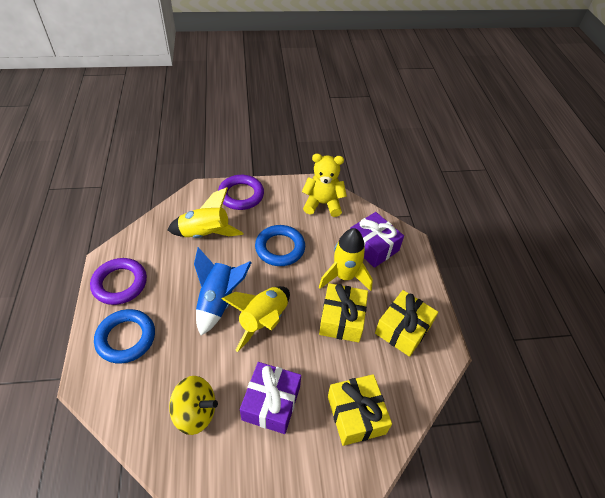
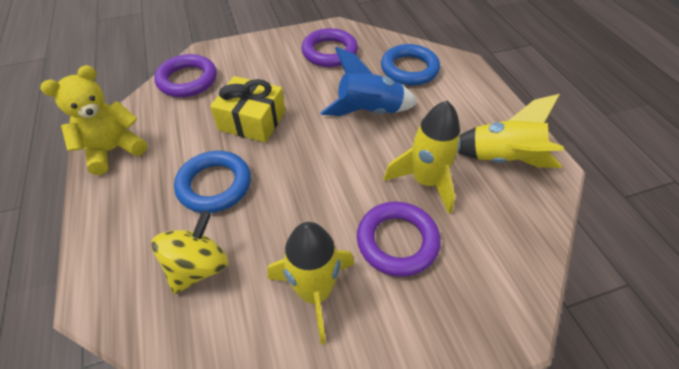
purple gift: [240,362,301,434] [350,212,404,268] = 2 -> none = 0
purple ring: [90,258,147,305] [218,175,264,210] = 2 -> [154,54,217,97] [302,28,358,67] [357,202,441,277] = 3
yellow gift: [319,283,368,342] [328,374,392,446] [375,290,438,357] = 3 -> [210,76,285,143] = 1

